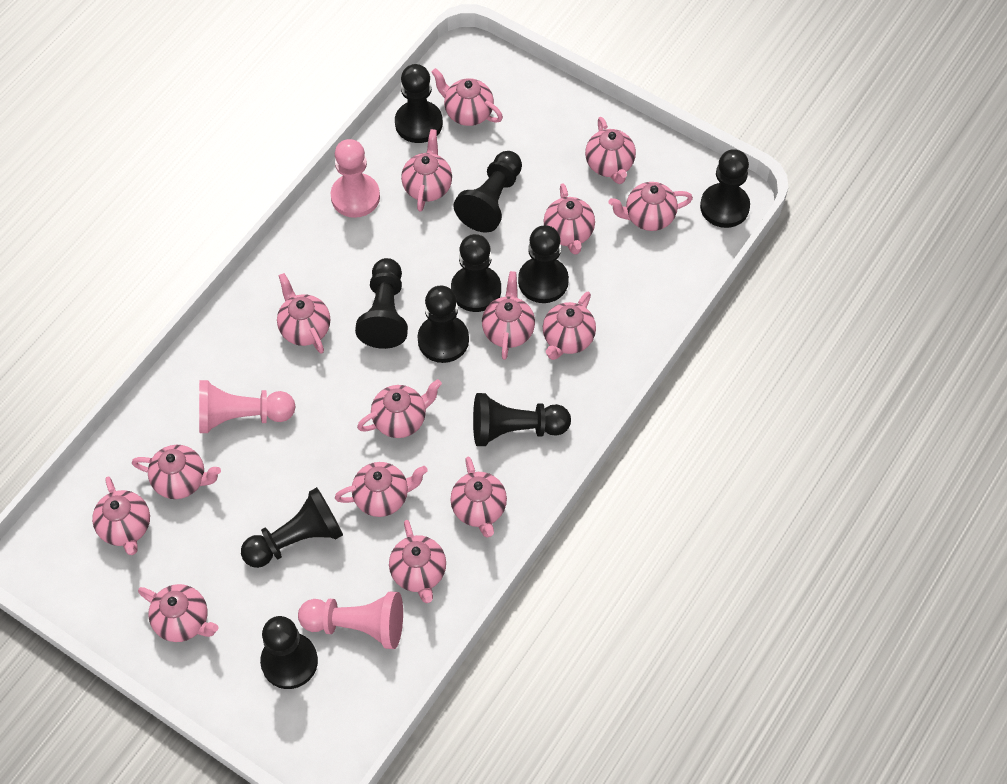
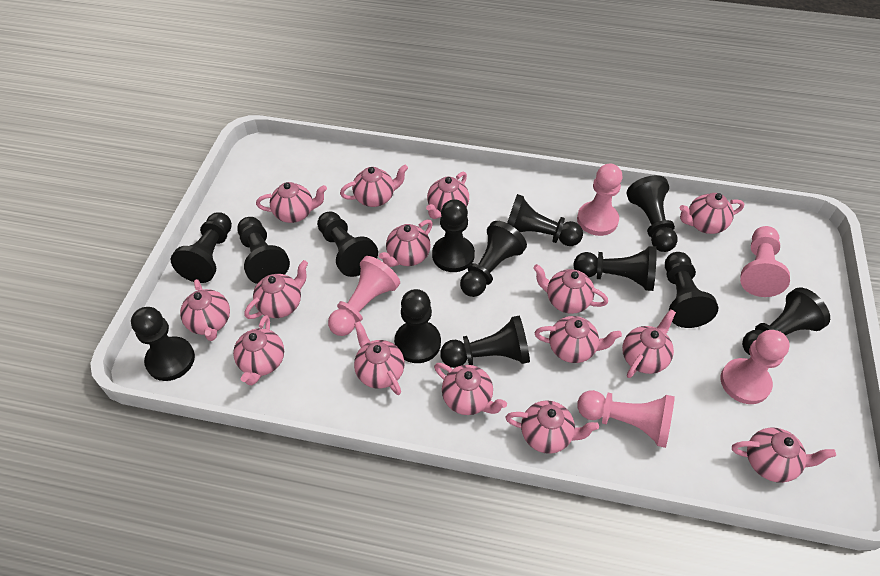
black pawn: [241,487,343,568] [260,616,318,689] [355,258,408,349] [395,64,443,143] [417,286,469,363] [451,234,501,312] [454,151,522,233] [473,393,571,446] [518,225,569,303] [700,149,750,228] = 10 -> [131,307,195,381] [171,212,232,283] [237,217,290,284] [317,211,378,277] [394,289,441,363] [432,199,475,272] [440,316,530,368] [460,221,527,297] [507,194,583,246] [573,246,657,291] [627,175,678,252] [665,252,718,328] [742,288,830,355] = 13
pink pawn: [199,380,295,433] [298,592,403,649] [331,139,380,218] = 3 -> [328,256,400,336] [577,164,623,236] [577,390,675,448] [720,330,790,404] [740,226,790,297] = 5

